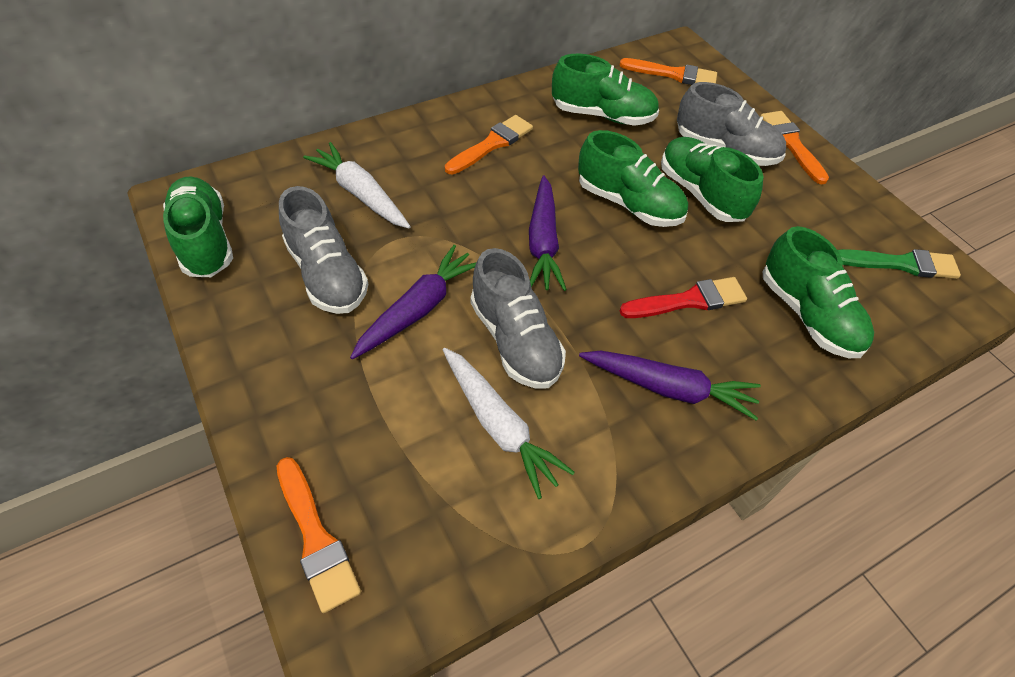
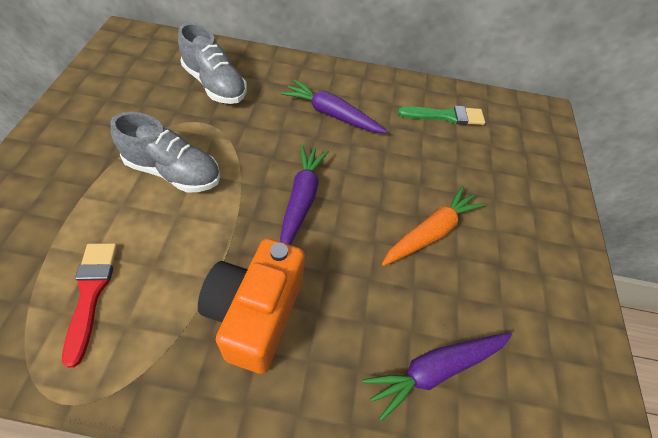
green shoe: [163,176,233,277] [552,54,659,126] [578,130,688,227] [661,137,764,222] [763,226,874,358] = 5 -> none = 0
grey shoe: [279,186,368,314] [471,248,566,389] [677,82,786,166] = 3 -> [111,112,220,193] [178,23,247,104] = 2
orange brush: [277,457,361,613] [445,115,533,175] [619,58,717,85] [760,111,829,185] = 4 -> none = 0
orange camera: none = 0 -> [198,238,305,374] = 1
orange carrot: none = 0 -> [382,185,486,266] = 1
white carrot: [303,142,411,228] [443,348,575,499] = 2 -> none = 0

